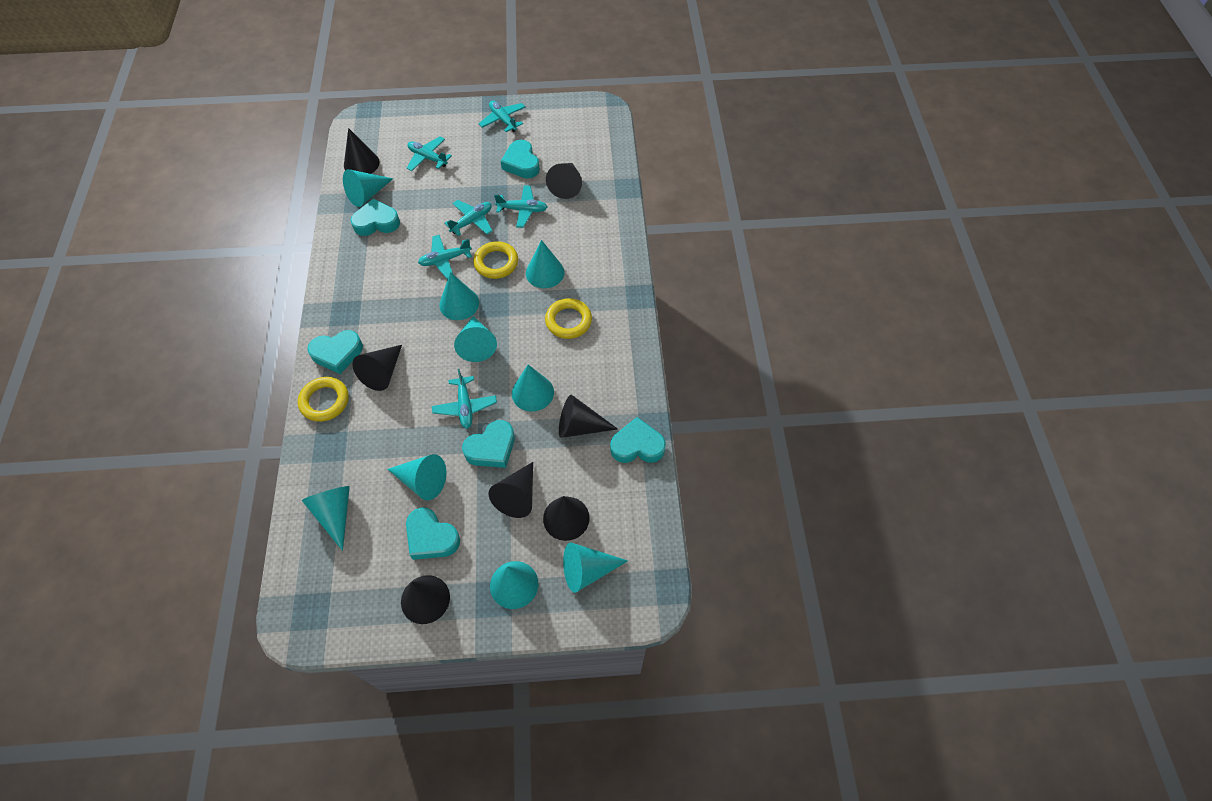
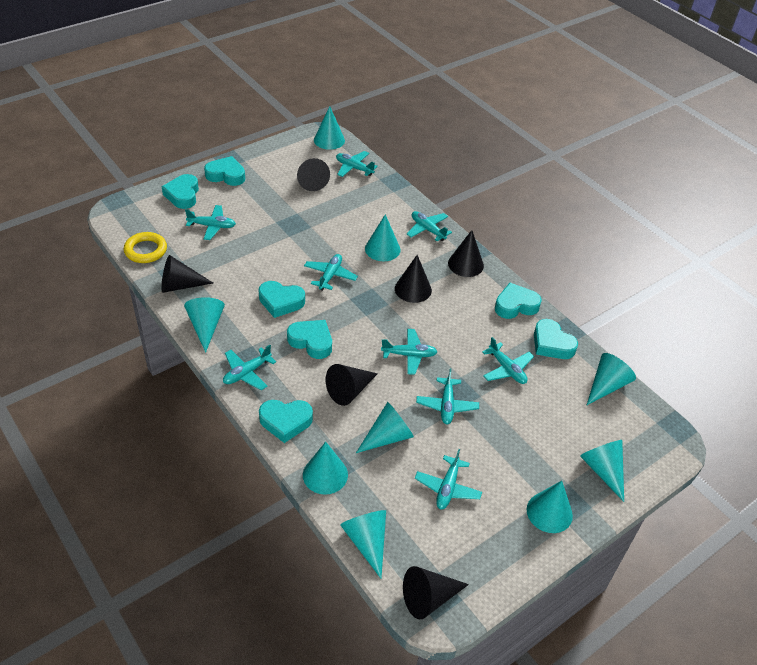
black cone: [344,128,380,174] [352,345,402,391] [401,575,450,624] [489,462,533,518] [543,496,590,541] [546,163,582,199] [559,395,618,438] = 7 -> [161,255,213,293] [297,158,330,191] [326,364,378,406] [395,255,432,303] [403,566,469,620] [448,230,484,277] = 6
turquoise heart: [307,330,363,374] [350,198,400,236] [406,508,460,560] [462,420,515,468] [501,140,540,178] [610,417,666,463] = 6 -> [162,174,199,209] [204,156,245,186] [258,281,305,318] [259,400,313,443] [287,320,332,359] [495,283,542,319] [534,319,578,359] = 7
turquoise plane: [407,137,452,171] [418,235,472,279] [432,369,497,429] [444,200,492,236] [478,100,525,132] [494,185,547,228] = 6 -> [185,205,236,240] [223,345,276,390] [304,254,358,291] [336,151,378,177] [381,329,438,375] [407,211,452,241] [415,449,482,509] [416,369,479,424] [482,337,534,384] = 9
yellow ring: [298,377,349,422] [473,241,518,279] [545,298,592,339] = 3 -> [124,232,167,263] = 1

